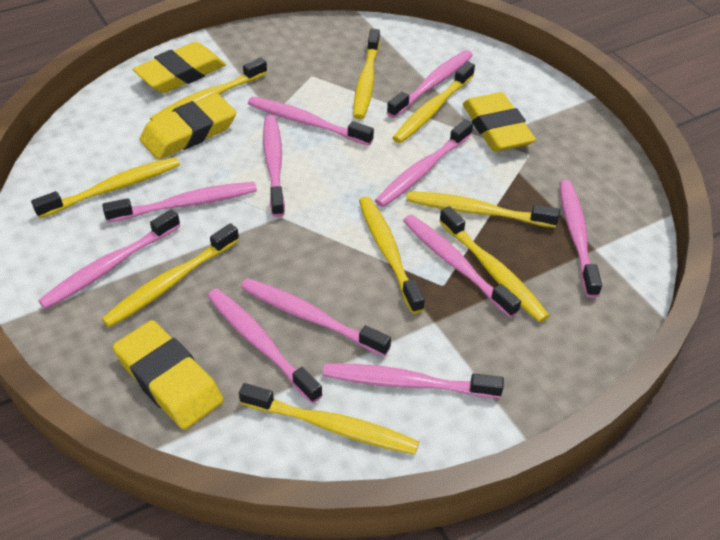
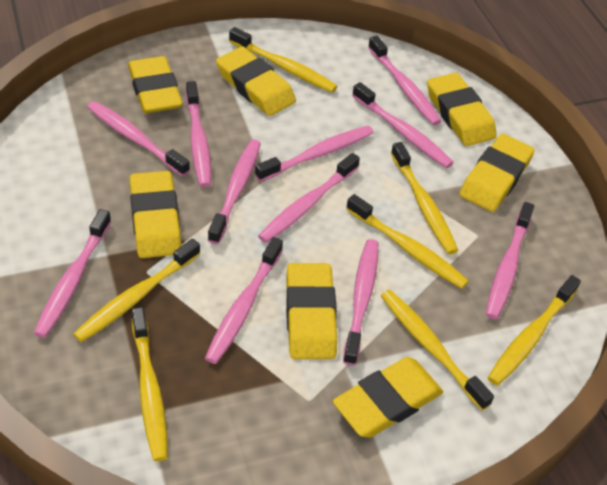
yellow eraser: [113,320,224,430] [133,42,226,93] [140,94,236,160] [463,92,536,152] = 4 -> [128,56,183,113] [130,171,182,258] [216,47,296,116] [286,263,337,359] [333,357,443,438] [427,73,497,146] [459,134,535,212] = 7
yellow toothbrush: [31,157,180,219] [102,223,239,328] [150,58,267,121] [239,383,419,455] [353,29,380,120] [359,196,425,314] [392,61,475,143] [406,191,560,228] [439,206,550,322] = 9 -> [73,239,200,342] [131,307,168,461] [229,27,337,93] [346,194,469,289] [381,290,494,411] [391,142,458,254] [487,275,581,386] = 7

